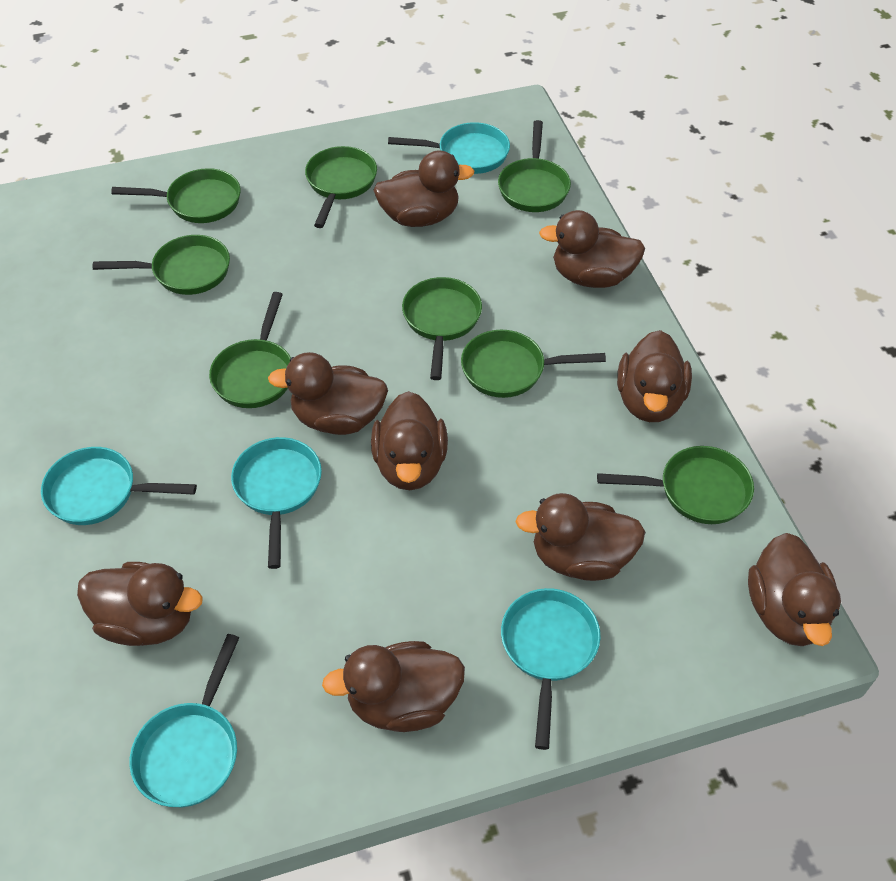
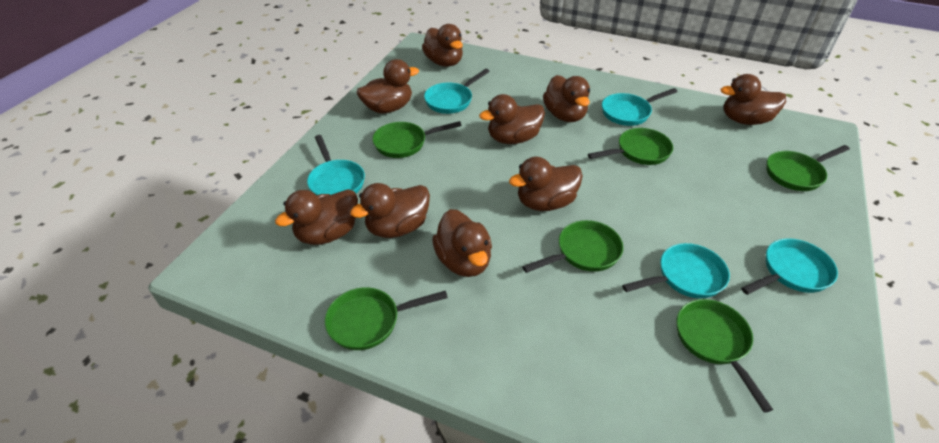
green pan: [93,235,230,295] [111,168,241,223] [209,292,291,408] [305,146,377,228] [402,277,482,380] [461,330,606,398] [498,120,571,212] [597,446,754,524] = 8 -> [325,287,448,350] [372,121,462,158] [522,220,623,273] [588,128,673,165] [676,299,773,413] [766,145,850,191] = 6

